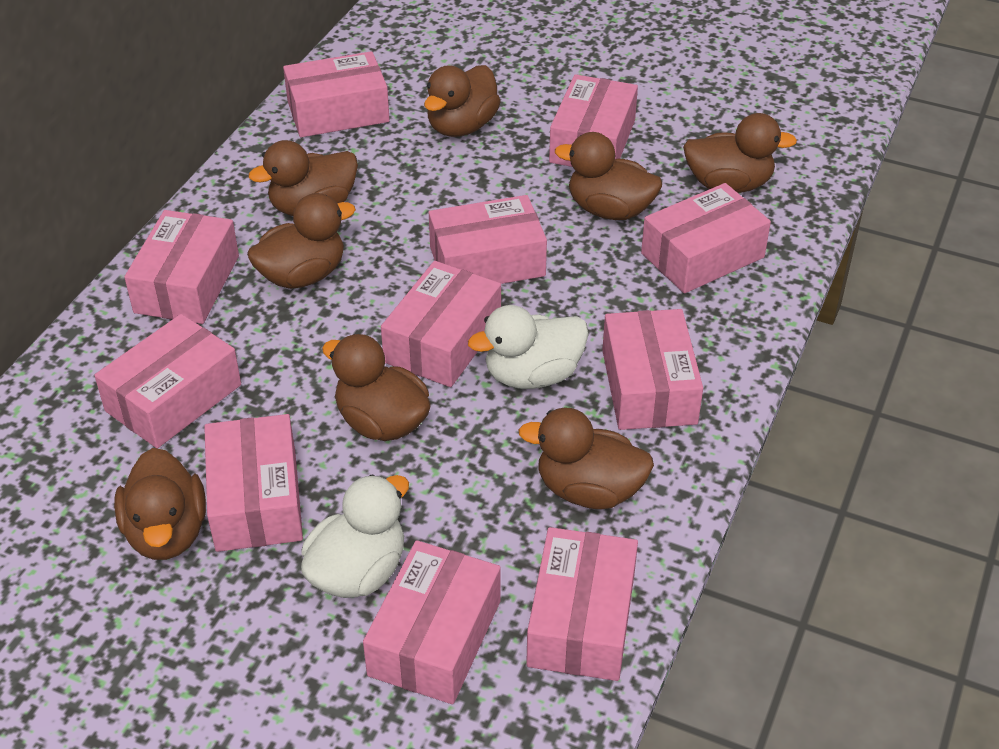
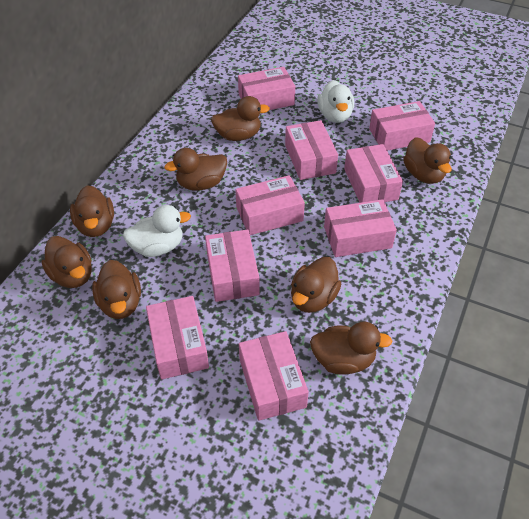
pink box: [94,314,241,448] [124,210,239,324] [204,414,303,552] [283,51,390,137] [363,540,501,704] [381,261,501,387] [429,195,547,284] [526,527,638,681] [549,74,638,167] [602,309,703,430] [641,183,771,294] = 11 -> [146,296,209,379] [205,229,260,302] [235,175,305,235] [238,67,295,110] [239,331,309,421] [285,120,338,180] [324,199,397,257] [344,144,403,203] [369,101,435,151] = 9

